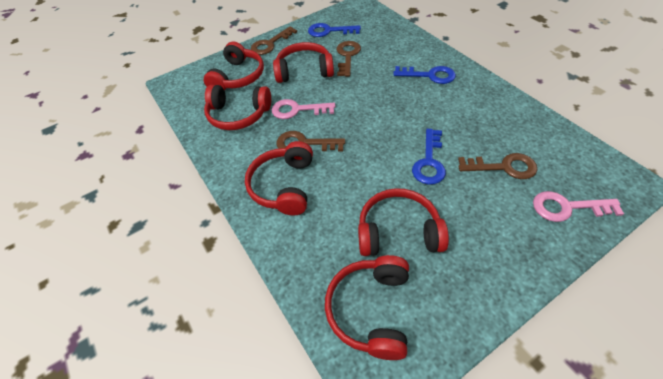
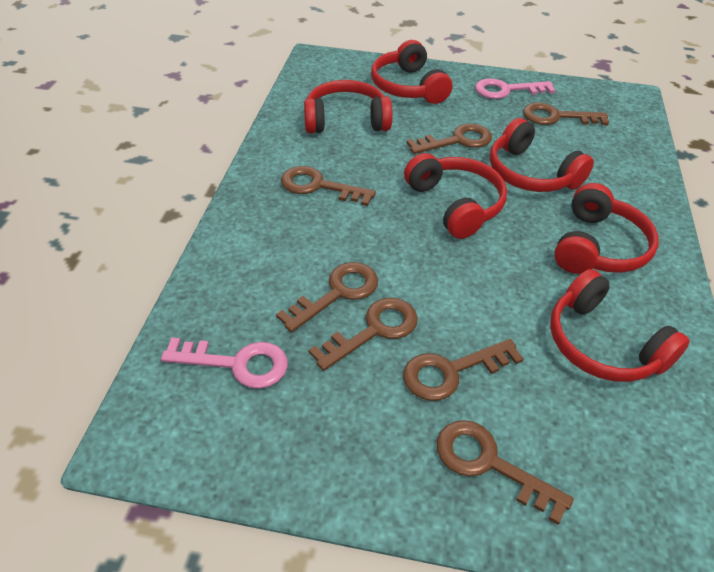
blue key: [308,23,361,37] [393,66,456,84] [412,129,446,185] = 3 -> none = 0
brown key: [251,26,297,55] [276,131,345,151] [337,41,361,77] [458,153,537,179] = 4 -> [276,262,378,332] [281,166,376,206] [309,298,418,371] [403,339,524,401] [406,124,492,154] [437,420,574,525] [523,103,609,125] = 7

